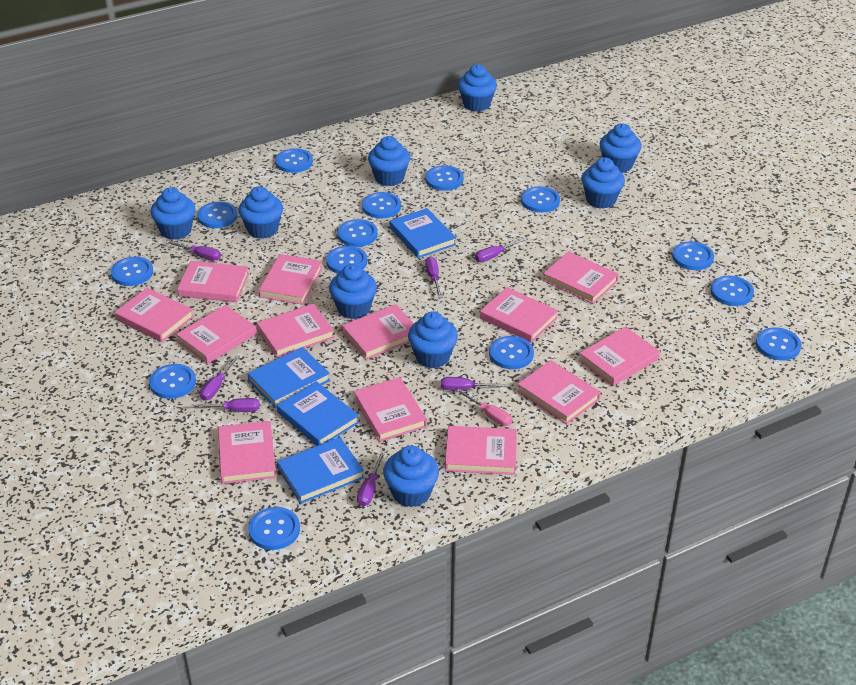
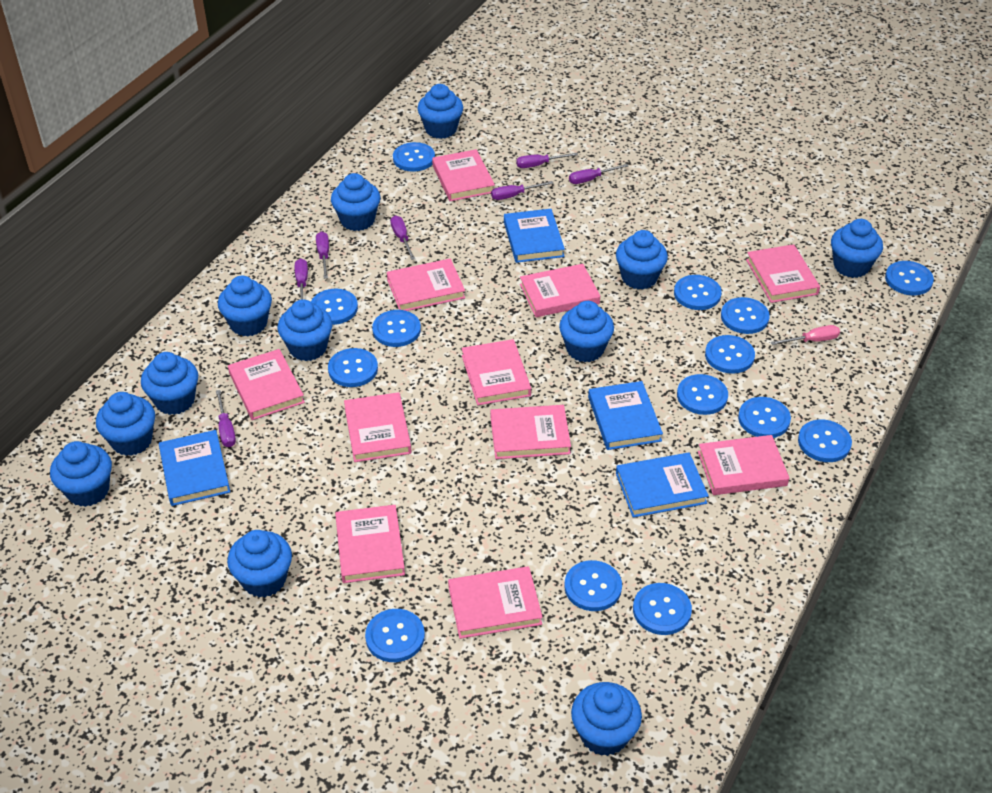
blue cupcake: [150,187,195,240] [238,186,283,239] [329,264,377,319] [368,136,410,186] [383,446,439,507] [408,311,458,368] [458,64,497,112] [581,157,625,209] [600,123,642,173] = 9 -> [50,441,112,507] [96,392,155,456] [141,352,198,415] [218,276,272,336] [227,530,292,597] [278,300,332,361] [331,173,380,231] [417,84,463,139] [559,301,614,362] [571,682,642,756] [616,230,668,290] [831,219,883,278] = 12
pink book: [115,288,194,342] [176,305,257,364] [177,261,249,302] [218,421,276,484] [257,303,334,358] [259,254,323,305] [342,304,414,360] [354,377,427,442] [445,426,517,475] [480,287,558,343] [517,360,601,424] [543,251,619,304] [579,327,660,386] = 13 -> [228,349,305,420] [335,505,405,583] [344,392,411,462] [387,259,465,311] [432,149,495,201] [448,566,543,639] [462,339,531,405] [490,405,571,459] [520,264,600,317] [698,435,789,495] [746,244,820,303] = 11

